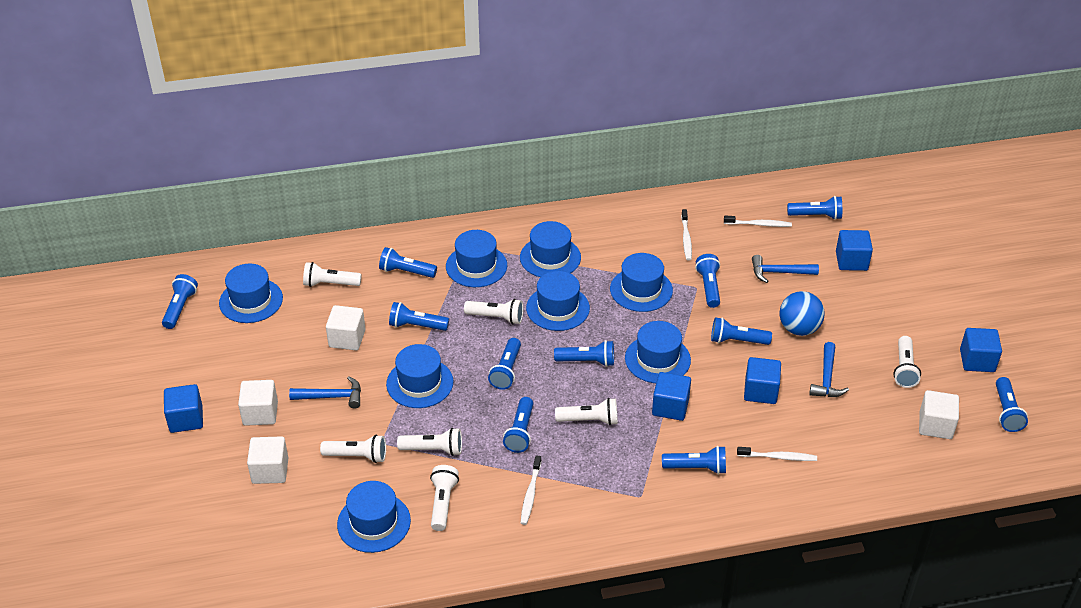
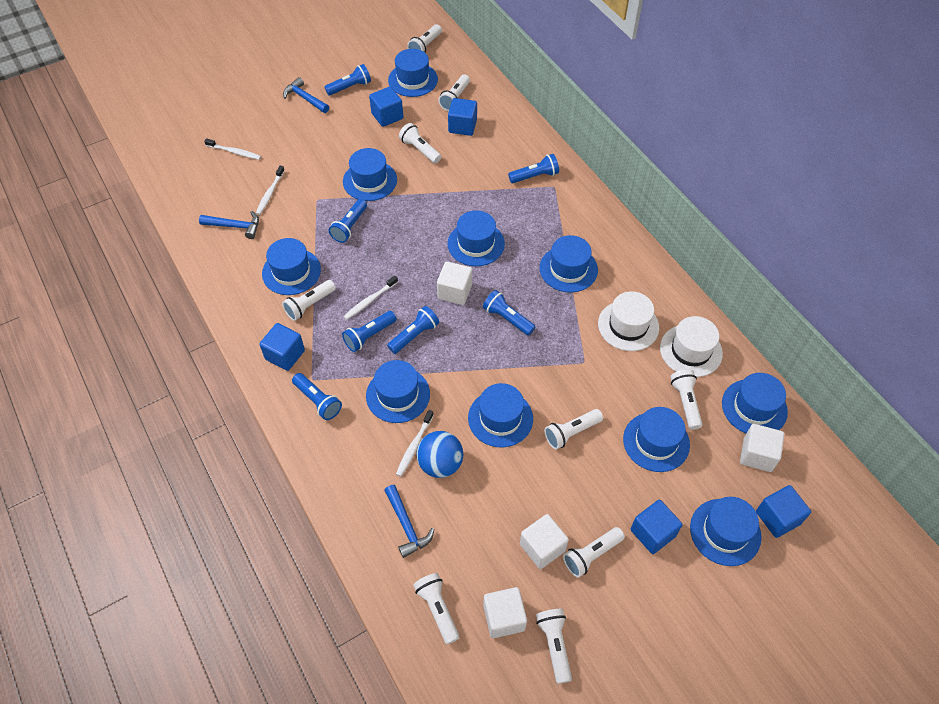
blue flashlight: [162,274,198,329] [379,247,437,278] [389,302,449,331] [488,338,521,390] [503,397,533,453] [554,340,614,367] [662,446,726,475] [695,254,720,308] [711,318,772,345] [787,196,842,220] [996,377,1028,432] = 11 -> [292,373,342,420] [325,64,371,96] [329,199,367,243] [342,311,396,352] [387,306,439,354] [483,290,536,335] [508,154,559,183] = 7
blue hat: [219,263,283,323] [337,481,411,553] [386,344,453,408] [446,230,507,287] [520,221,581,277] [526,271,590,331] [610,253,673,312] [625,321,691,383] = 8 -> [262,238,321,295] [343,148,397,201] [366,360,430,423] [388,49,438,97] [447,210,505,266] [468,383,533,447] [540,235,598,293] [623,407,690,472] [690,497,762,566] [722,373,788,433] = 10
white flashlight: [303,262,361,287] [320,435,386,463] [397,428,462,456] [430,465,459,531] [464,299,524,324] [555,398,618,425] [893,336,921,388] = 7 -> [282,280,336,321] [399,123,441,163] [407,24,442,52] [413,573,460,644] [438,74,470,111] [536,609,572,684] [544,409,603,449] [563,527,625,577] [670,369,703,430] = 9
white hat: none = 0 -> [598,291,659,351] [660,316,723,377] = 2

